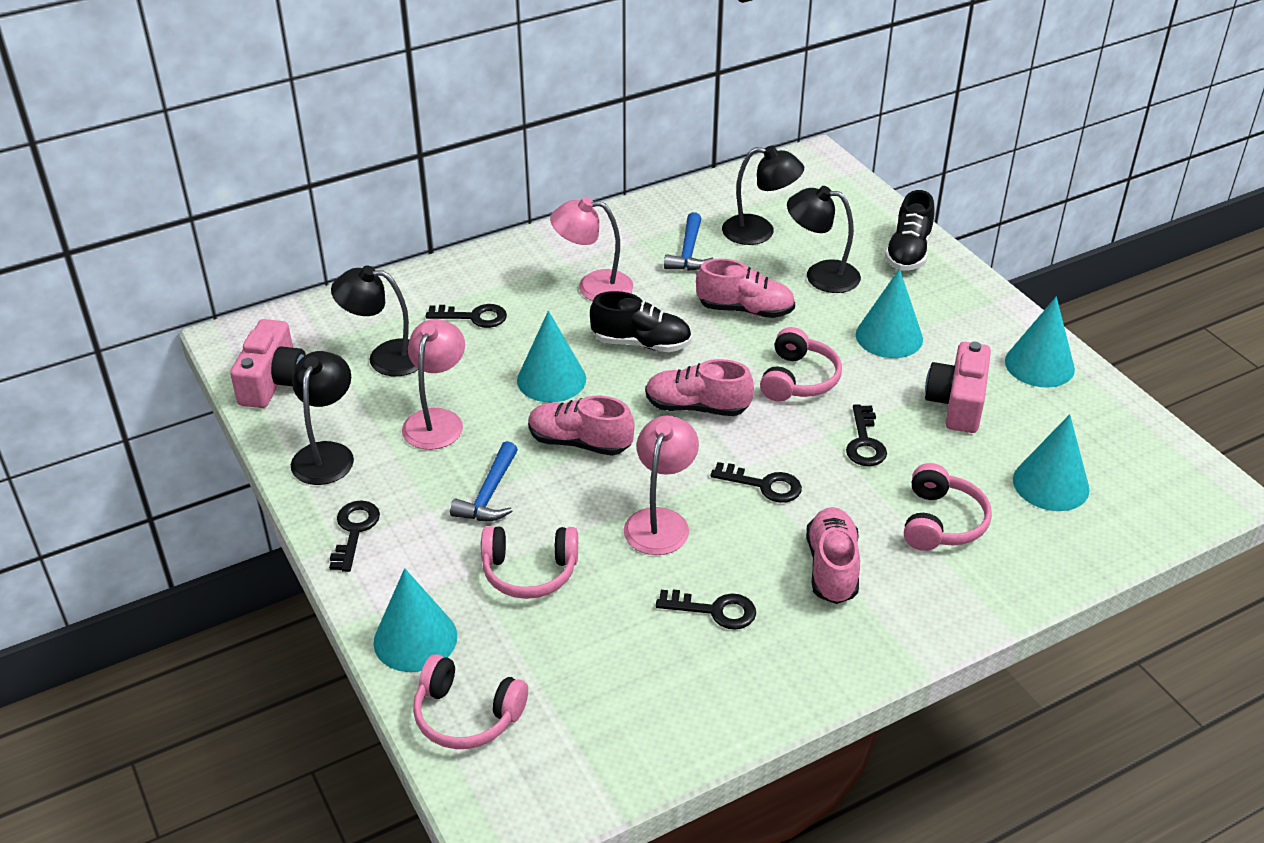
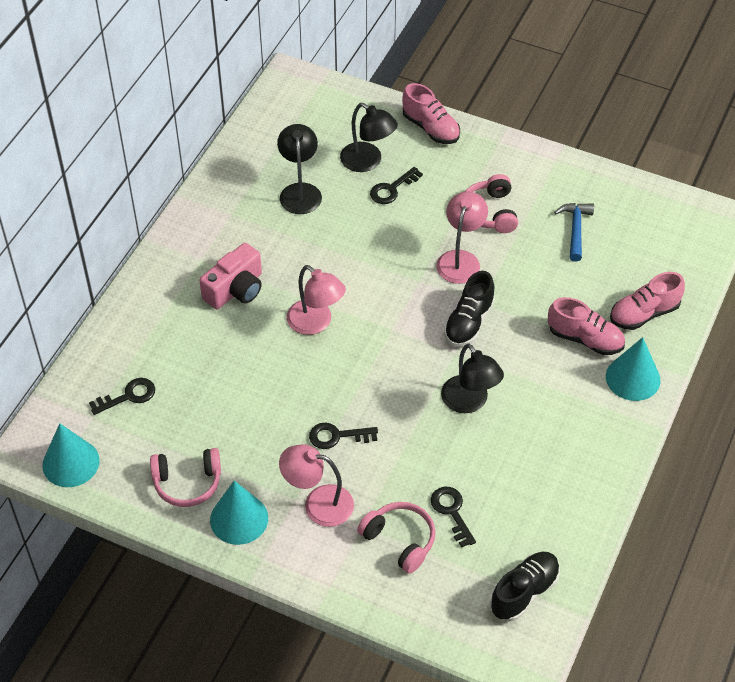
black key: [329,500,380,572] [426,304,507,328] [656,590,756,630] [711,462,802,503] [846,404,887,466] = 5 -> [89,378,155,415] [309,423,378,449] [370,167,423,204] [431,487,476,548] = 4
black lamp: [291,351,354,485] [331,266,418,376] [722,145,804,245] [787,186,861,293] = 4 -> [277,124,322,214] [340,103,398,172] [441,344,504,413] = 3
blue hammer: [450,441,518,521] [664,212,714,271] = 2 -> [554,203,594,262] = 1
pink camera: [230,319,306,408] [925,341,991,433] = 2 -> [199,243,262,309] = 1
pink headphones: [413,654,528,749] [481,526,578,599] [760,327,842,402] [904,463,992,551] = 4 -> [150,448,221,507] [357,502,436,574] [465,174,518,233] = 3
pink shoe: [528,396,635,456] [645,359,754,416] [696,259,795,318] [806,507,860,604] = 4 -> [402,83,460,144] [548,297,625,355] [610,272,685,330] = 3
turquoise cone: [374,568,457,672] [517,311,586,402] [856,269,923,358] [1005,296,1075,388] [1013,414,1090,511] = 5 -> [42,423,100,487] [210,481,268,545] [606,337,661,401] = 3

